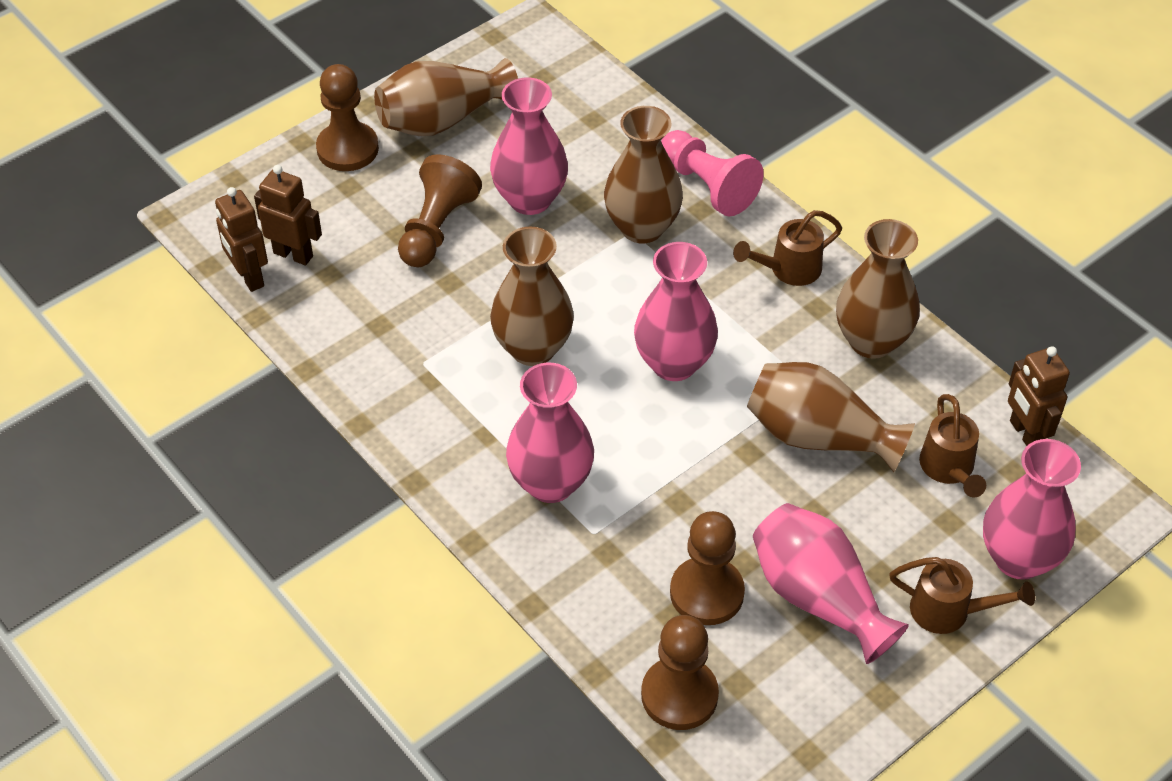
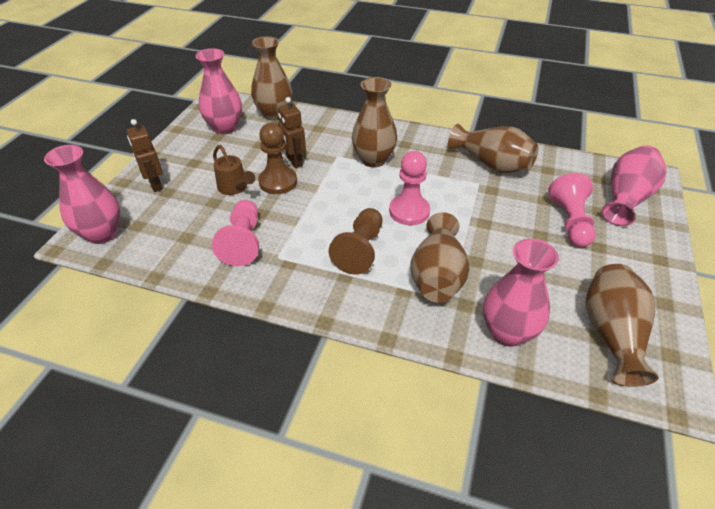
brown pawn: [316,64,379,171] [398,154,482,267] [641,615,719,730] [670,511,745,625] = 4 -> [258,123,297,194] [329,208,382,275] = 2
brown robot: [215,187,268,292] [254,165,322,265] [1008,346,1070,446] = 3 -> [127,119,163,192] [278,97,306,168] = 2
brown watering can: [733,210,842,286] [889,557,1035,634] [919,394,986,497] = 3 -> [213,145,255,195] = 1
pink pawn: [661,130,764,217] = 1 -> [212,200,259,266] [389,151,430,225] [548,173,596,247] = 3
pink vase: [490,77,568,215] [506,363,594,503] [634,242,718,381] [753,503,909,664] [983,439,1081,580] = 5 -> [44,145,120,244] [195,48,242,135] [483,239,559,347] [602,145,667,226] = 4

